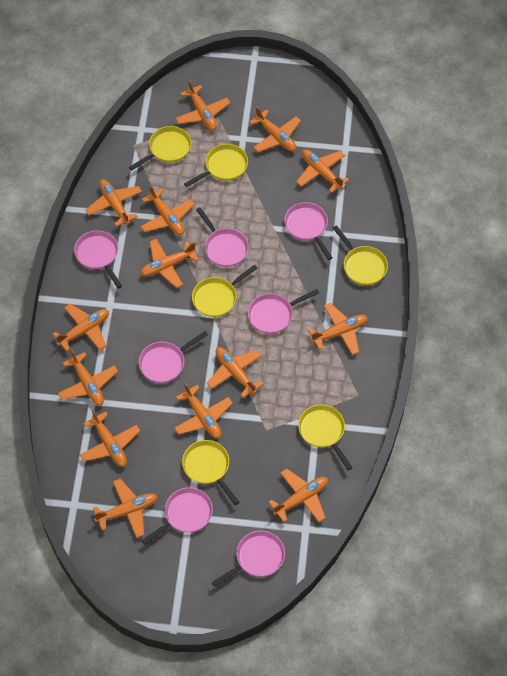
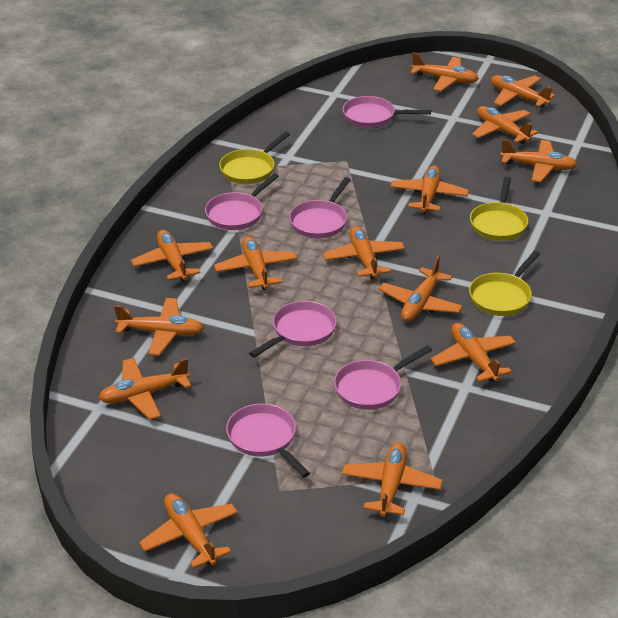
pink pan: [74,230,122,288] [139,331,208,383] [142,487,213,545] [196,207,249,267] [212,531,285,587] [248,289,319,334] [284,202,333,260] = 7 -> [205,173,279,230] [226,403,310,477] [249,301,337,358] [289,177,351,238] [334,345,432,410] [343,96,431,128] = 6
yellow pan: [129,126,191,171] [182,440,239,505] [184,144,248,187] [192,265,258,317] [298,404,353,470] [333,225,388,285] = 6 -> [219,131,290,184] [469,251,540,316] [470,177,528,241] = 3

